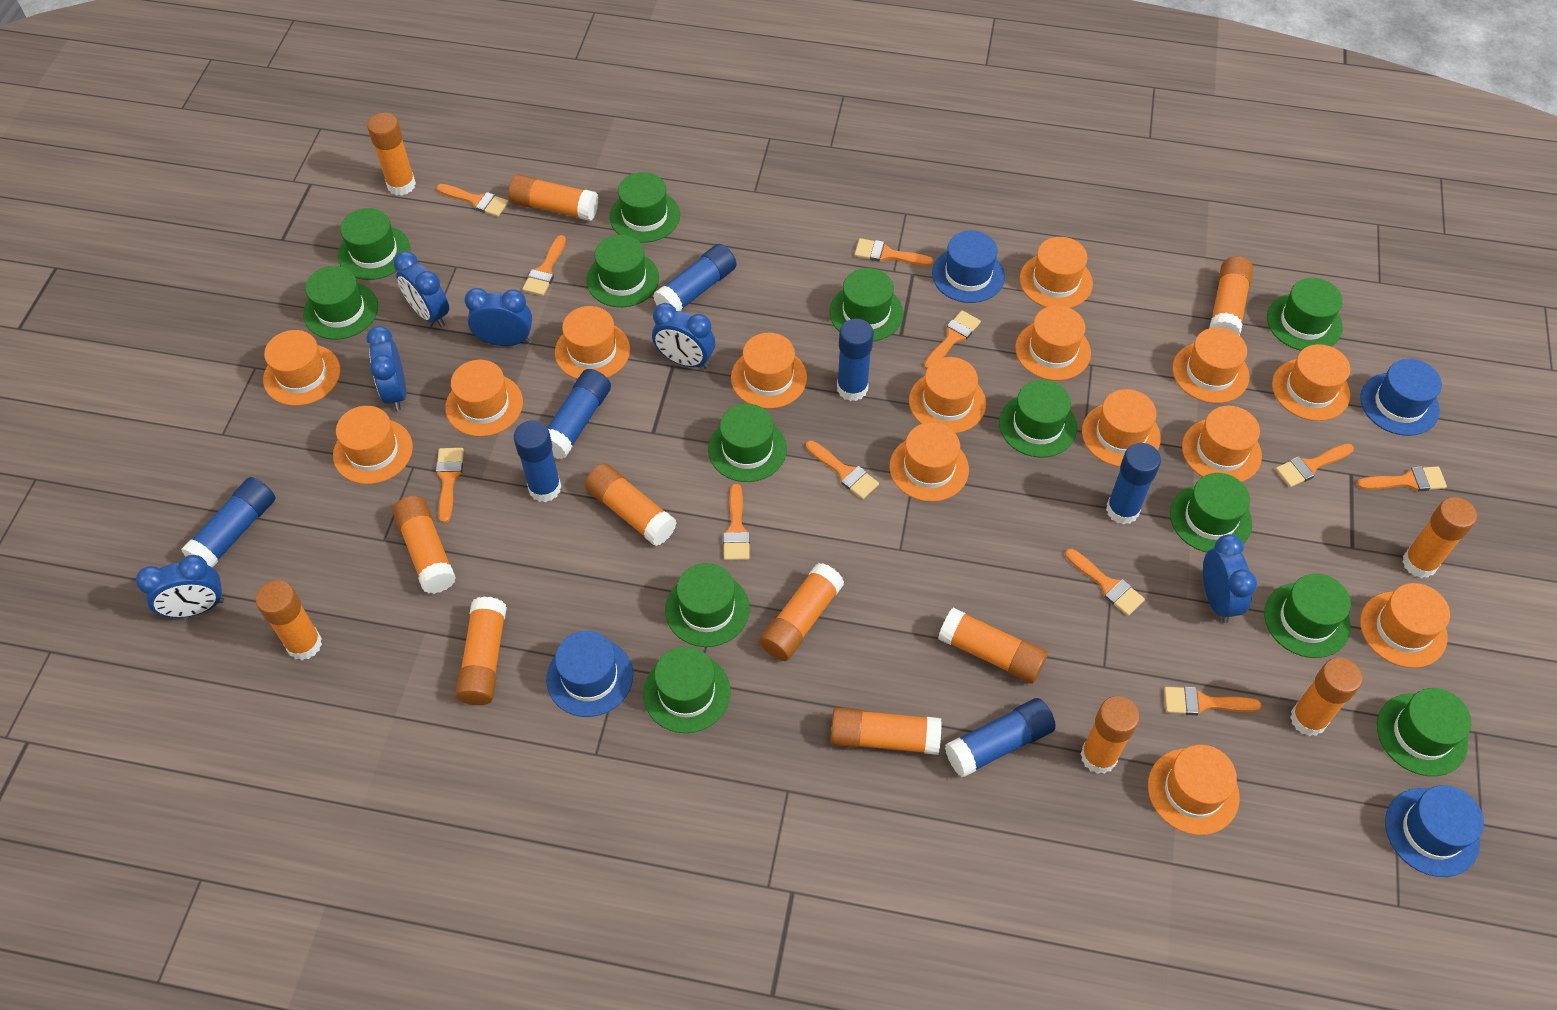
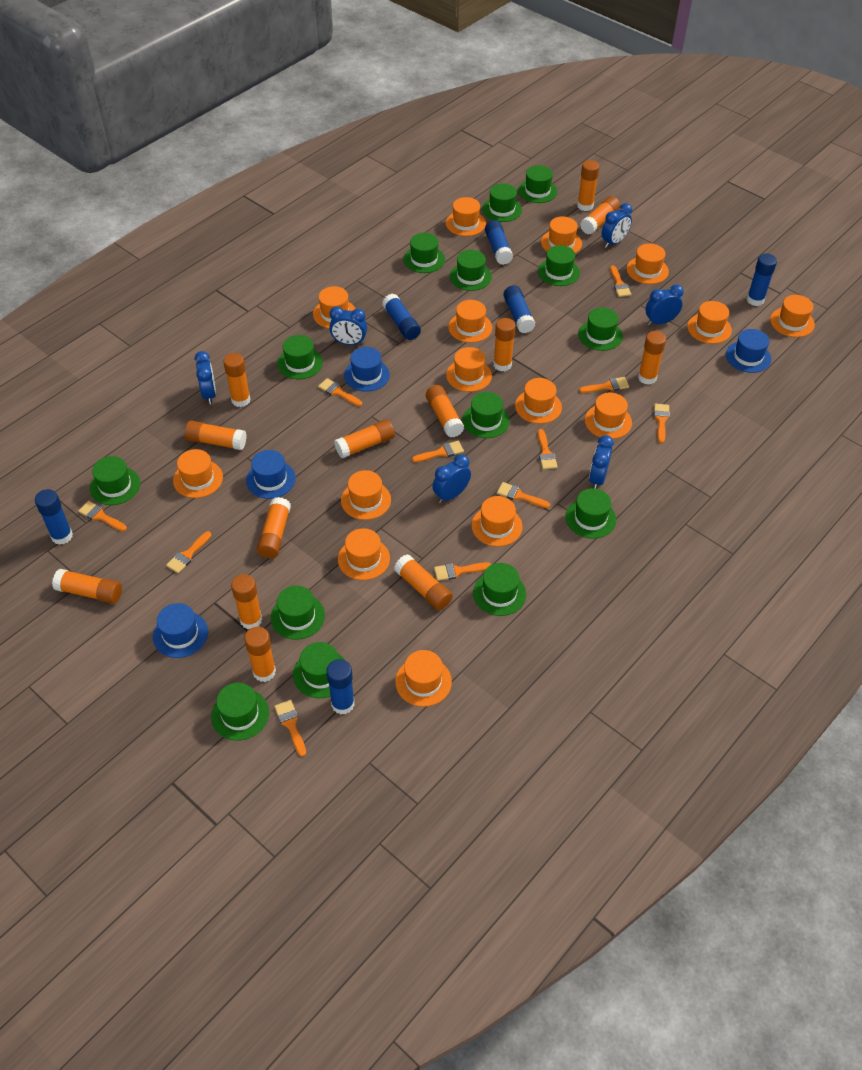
blue glue stick: [181,477,275,568] [514,420,561,502] [547,369,611,459] [653,244,736,311] [837,319,873,401] [945,698,1056,777] [1106,443,1161,525] = 7 -> [35,489,73,545] [326,659,355,714] [382,294,421,340] [485,220,513,265] [503,285,535,333] [747,254,777,306] = 6
green hat: [303,266,378,340] [338,208,410,280] [586,235,659,307] [610,172,680,243] [643,646,731,733] [665,563,750,647] [708,404,787,482] [829,268,903,342] [999,380,1077,458] [1170,473,1252,552] [1264,574,1351,658] [1267,278,1343,351] [1377,688,1471,776] = 13 -> [90,456,140,505] [211,683,269,741] [271,585,325,640] [277,335,323,379] [293,642,346,698] [403,233,445,273] [450,250,492,291] [462,392,510,438] [473,563,526,616] [482,183,522,222] [518,165,557,203] [538,245,580,286] [565,488,616,539] [578,307,623,351] = 14

